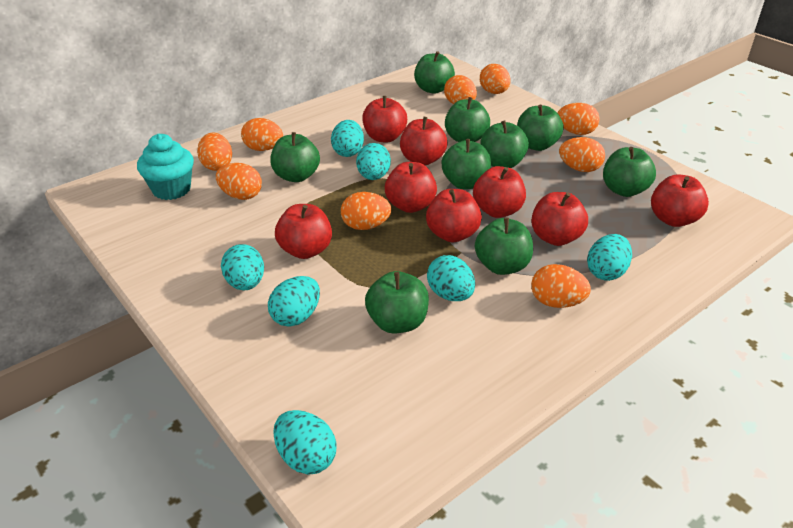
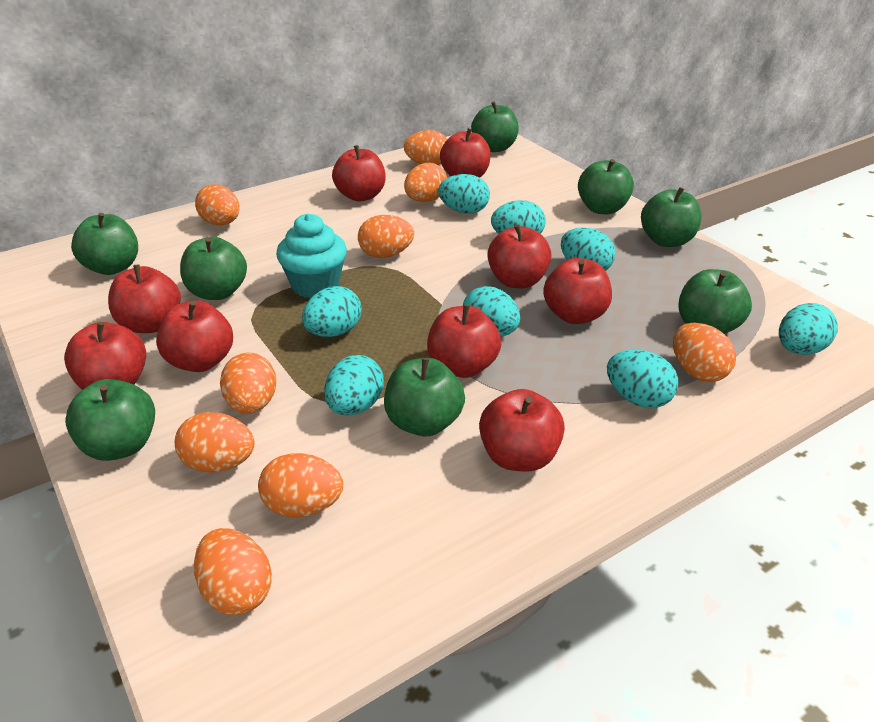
green apple: [270,132,320,182] [365,271,429,333] [414,51,455,94] [442,139,491,189] [445,97,490,142] [475,218,533,275] [480,120,529,168] [517,104,564,151] [603,147,656,197] = 9 -> [65,379,155,461] [71,213,138,275] [180,237,247,300] [384,358,465,436] [471,101,519,152] [578,159,634,214] [641,187,702,247] [678,269,752,334] = 8
red apple: [275,204,332,259] [362,96,407,142] [385,162,437,213] [400,117,447,165] [426,189,482,242] [473,166,526,218] [531,192,588,246] [651,174,709,227] = 8 -> [64,322,146,390] [108,265,181,333] [156,301,233,372] [332,145,386,202] [427,304,502,378] [440,128,491,178] [479,389,565,472] [487,224,552,288] [543,258,612,324] = 9
turquoise egg: [221,244,264,290] [268,276,320,327] [273,410,337,475] [331,120,364,157] [356,143,391,180] [427,255,475,301] [587,234,632,281] = 7 -> [302,286,361,337] [324,355,384,416] [438,174,490,214] [463,286,520,337] [491,200,546,234] [561,228,616,271] [607,350,678,408] [779,303,838,355] = 8

